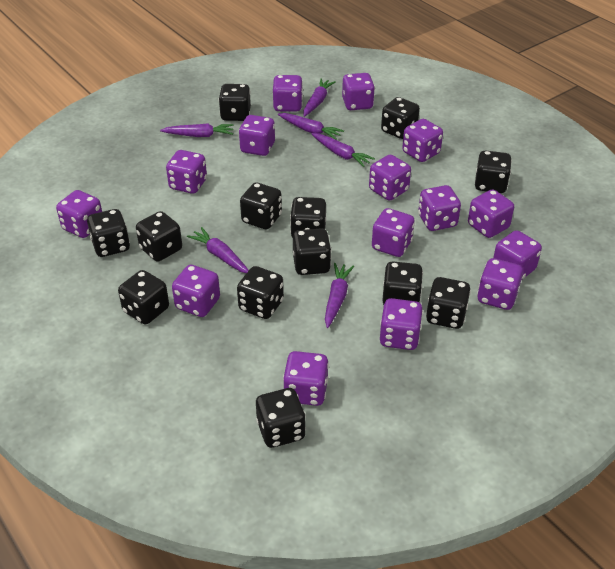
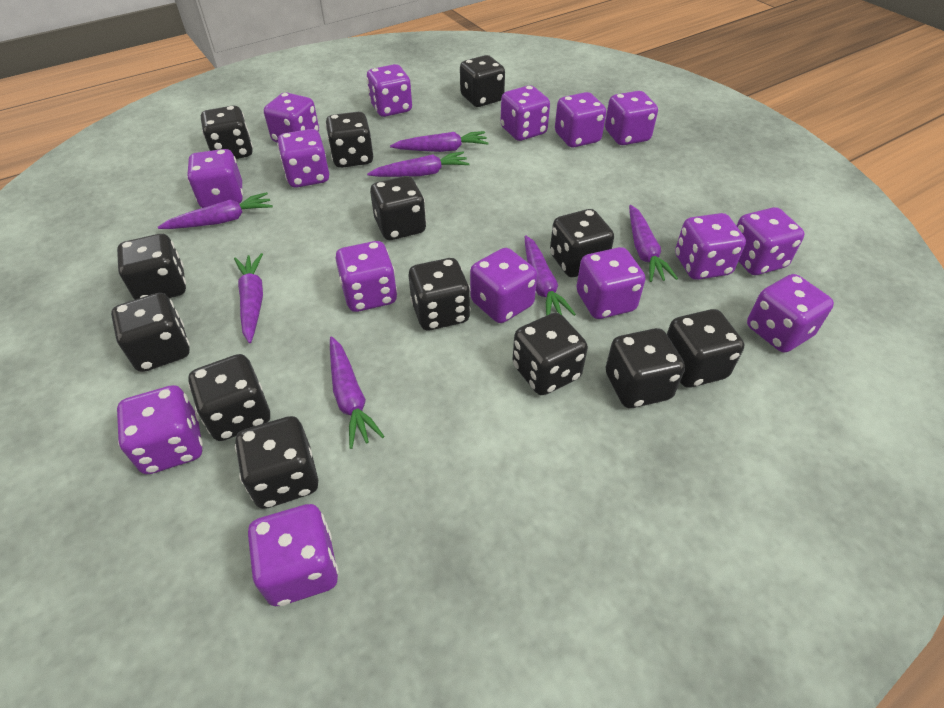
purple carrot: [160,123,233,137] [187,227,249,273] [278,113,344,140] [303,78,336,117] [312,133,375,167] [325,263,354,328] = 6 -> [158,192,273,229] [234,253,263,343] [330,337,385,449] [367,151,470,177] [390,131,489,152] [525,235,576,316] [629,205,678,282] = 7

